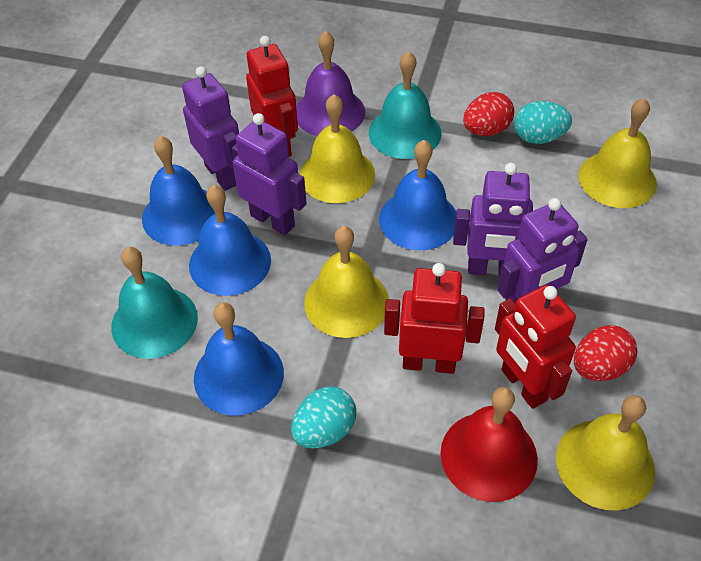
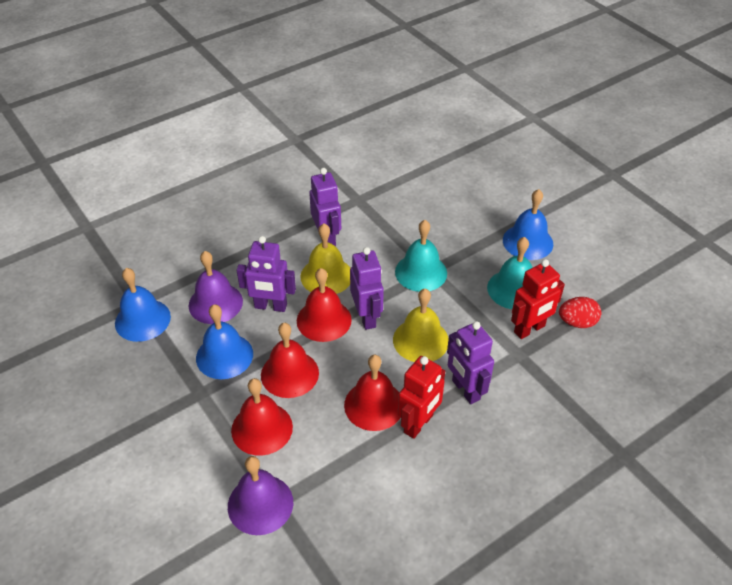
blue bell: [142,136,215,246] [189,185,271,296] [194,302,284,416] [379,140,456,250] = 4 -> [115,268,171,342] [196,304,253,379] [503,189,553,260] = 3
purple bell: [296,31,365,136] = 1 -> [189,251,243,324] [228,456,293,535] = 2
red bell: [440,387,538,502] = 1 -> [231,378,293,456] [261,323,319,398] [297,268,352,342] [344,355,400,431] = 4
red egg: [463,92,514,136] [574,325,637,381] = 2 -> [559,297,601,328] = 1
red robot: [246,36,298,157] [384,263,485,374] [495,285,576,409] = 3 -> [398,356,445,439] [511,259,565,339] = 2
turquoise egg: [291,386,356,449] [514,101,572,144] = 2 -> none = 0
yellow bell: [300,94,375,203] [304,226,389,338] [556,395,655,511] [578,98,657,208] = 4 -> [300,224,350,294] [393,289,449,362] = 2

